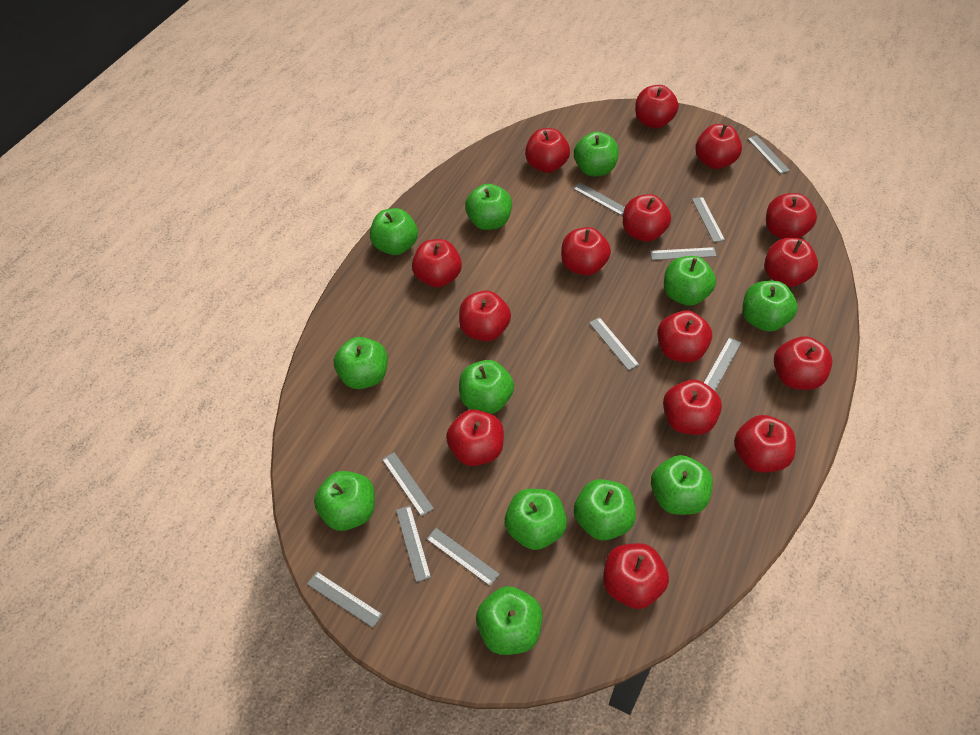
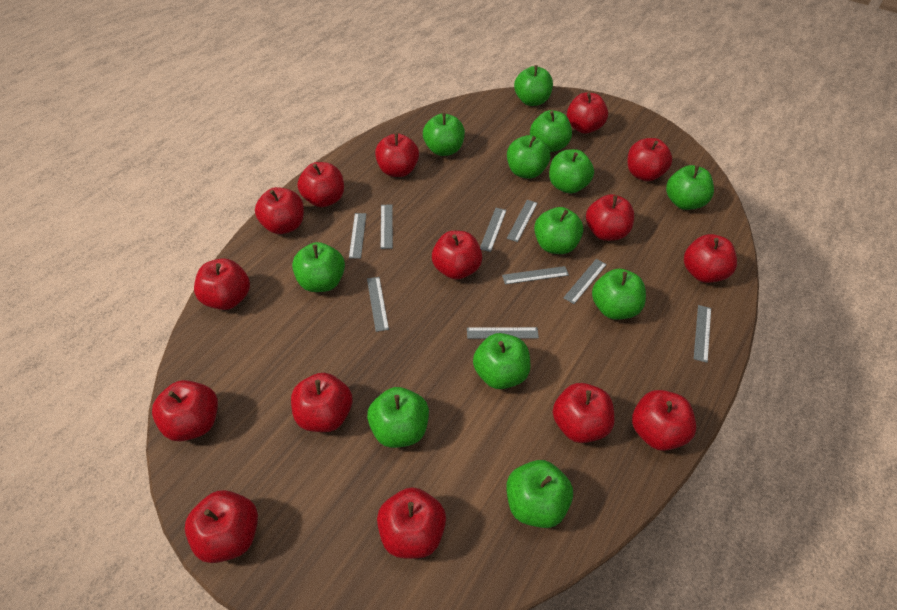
grey ruler: [307,572,383,628] [382,452,434,517] [396,505,431,582] [427,528,500,586] [573,183,625,216] [589,317,639,371] [650,247,717,260] [692,197,725,242] [704,337,741,391] [747,135,790,174] = 10 -> [349,213,366,259] [367,277,389,332] [381,205,393,249] [467,327,539,339] [480,208,507,252] [502,266,569,284] [507,200,537,242] [563,259,607,304] [694,305,711,363] = 9

